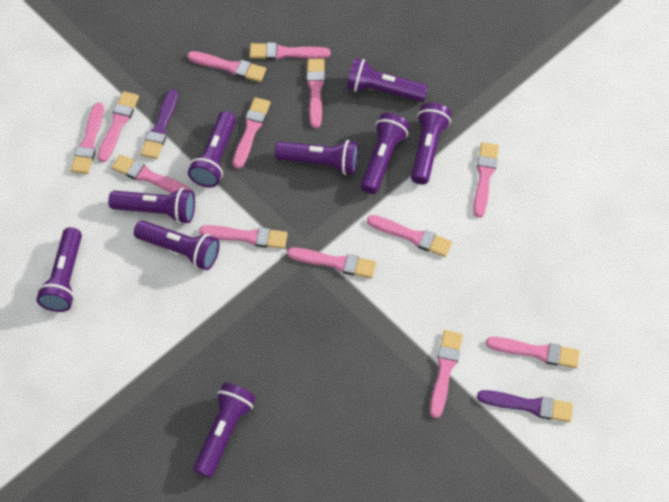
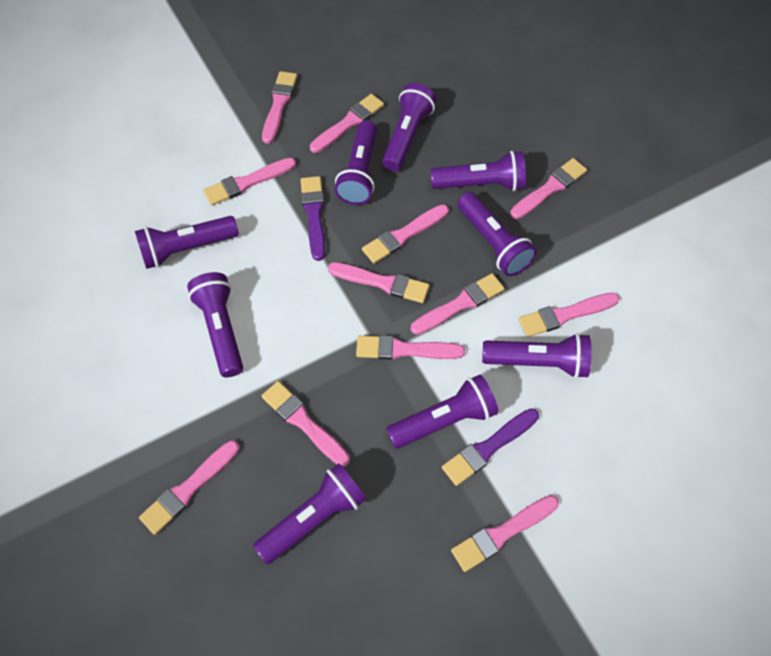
pink brush: [71,102,104,174] [98,91,139,162] [112,154,191,193] [187,51,266,82] [199,225,288,249] [233,97,270,169] [249,42,330,60] [287,247,376,278] [307,59,325,128] [367,215,452,257] [430,330,463,418] [473,142,499,218] [486,337,580,368] = 13 -> [139,440,240,535] [203,158,296,206] [262,71,297,144] [262,381,350,467] [310,94,384,153] [328,262,429,303] [356,335,465,360] [362,204,449,263] [411,273,505,335] [451,495,559,572] [510,158,587,219] [518,293,619,337] = 12

